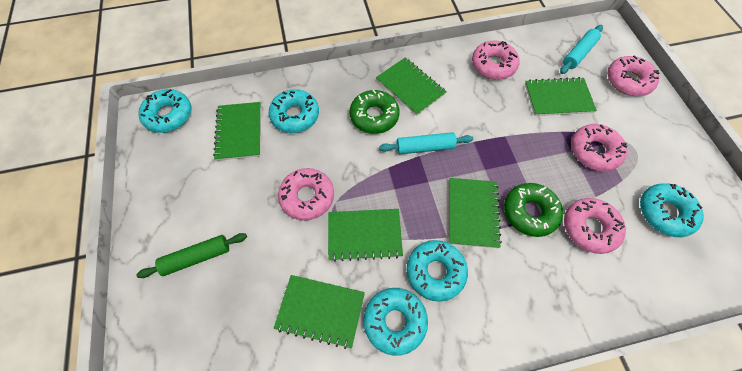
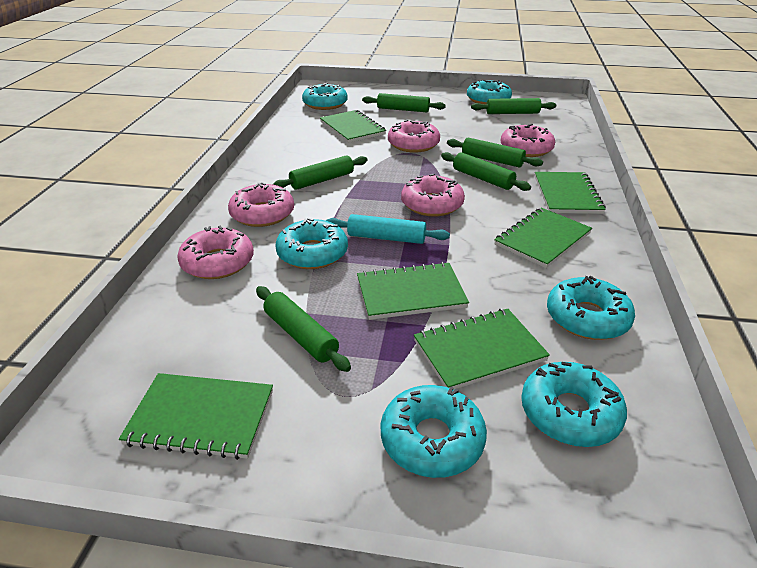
green donut: [350,90,400,134] [504,183,563,237] = 2 -> none = 0
green rolling pin: [136,233,247,278] = 1 -> [256,286,351,372] [272,155,368,190] [362,93,446,112] [441,152,531,191] [447,138,543,167] [471,98,556,114] = 6
turquoise donut: [138,89,191,133] [268,89,319,133] [363,288,428,356] [406,240,468,302] [640,183,704,237] = 5 -> [275,218,348,269] [302,83,348,110] [381,385,487,478] [467,80,512,104] [521,362,627,447] [547,276,635,340] = 6
turquoise rolling pin: [379,132,473,154] [560,25,603,74] = 2 -> [326,214,450,244] = 1

